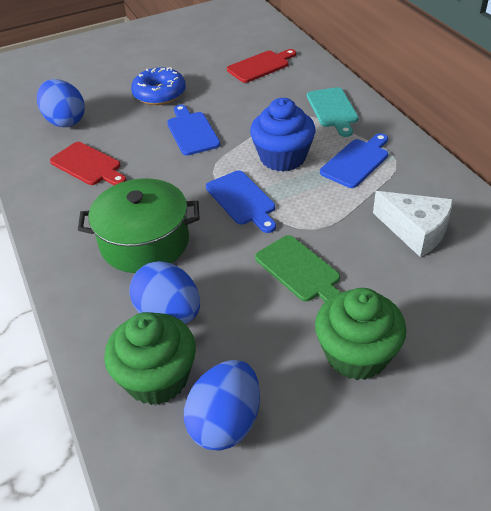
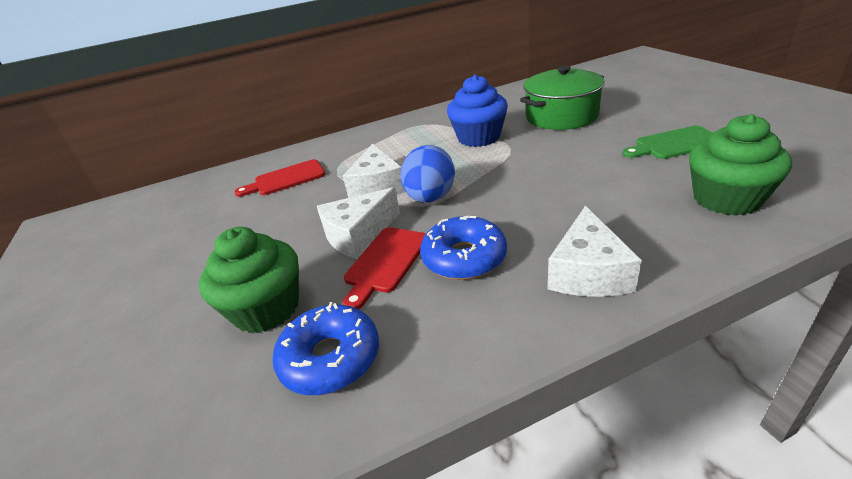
blue cutting board: [167,105,220,155] [206,171,276,233] [320,133,388,188] = 3 -> none = 0
blue donut: [131,67,186,105] = 1 -> [272,302,379,395] [420,216,507,280] = 2
blue egg: [37,79,85,127] [129,261,200,324] [184,360,260,451] = 3 -> [401,145,455,203] = 1
turquoise cutting board: [307,87,359,137] = 1 -> none = 0
white cheese: [373,191,453,257] = 1 -> [317,187,400,259] [343,144,406,198] [548,206,642,297] = 3

